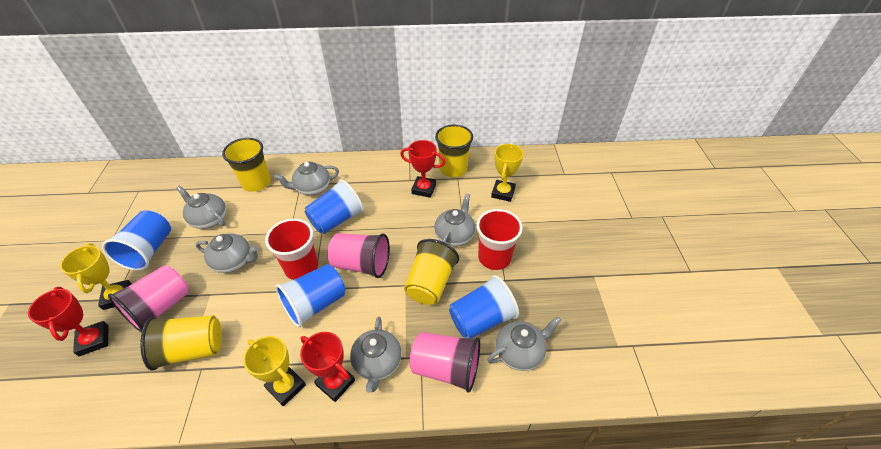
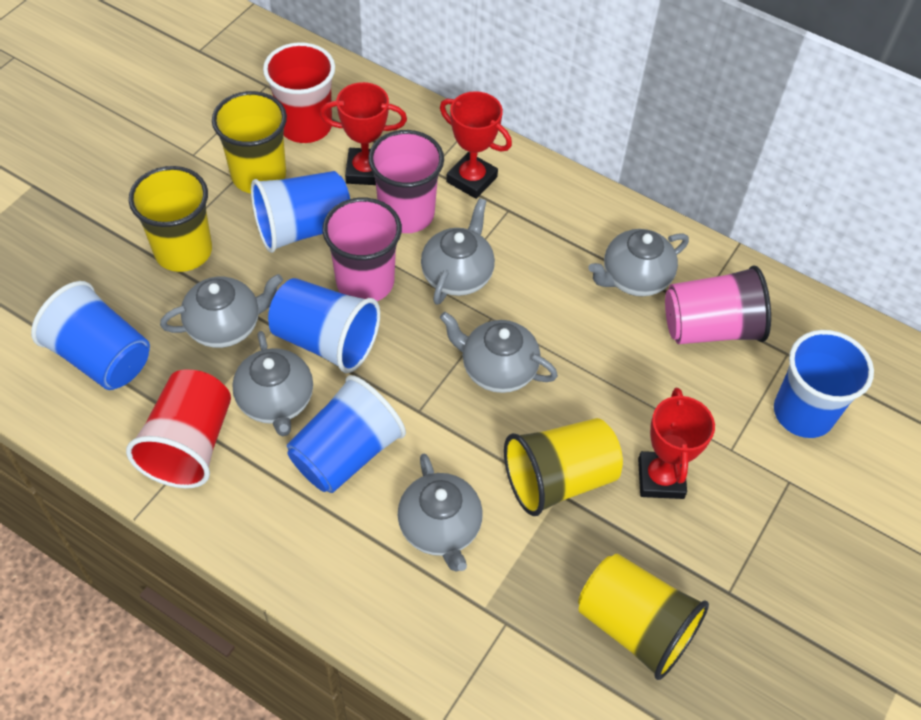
blue cup: [102,210,171,271] [275,264,345,328] [305,179,364,234] [449,275,519,339] = 4 -> [31,281,150,390] [251,171,350,253] [268,278,380,373] [287,375,406,493] [774,330,874,438] = 5
yellow trophy: [60,243,132,310] [243,336,306,406] [491,144,524,202] = 3 -> none = 0

